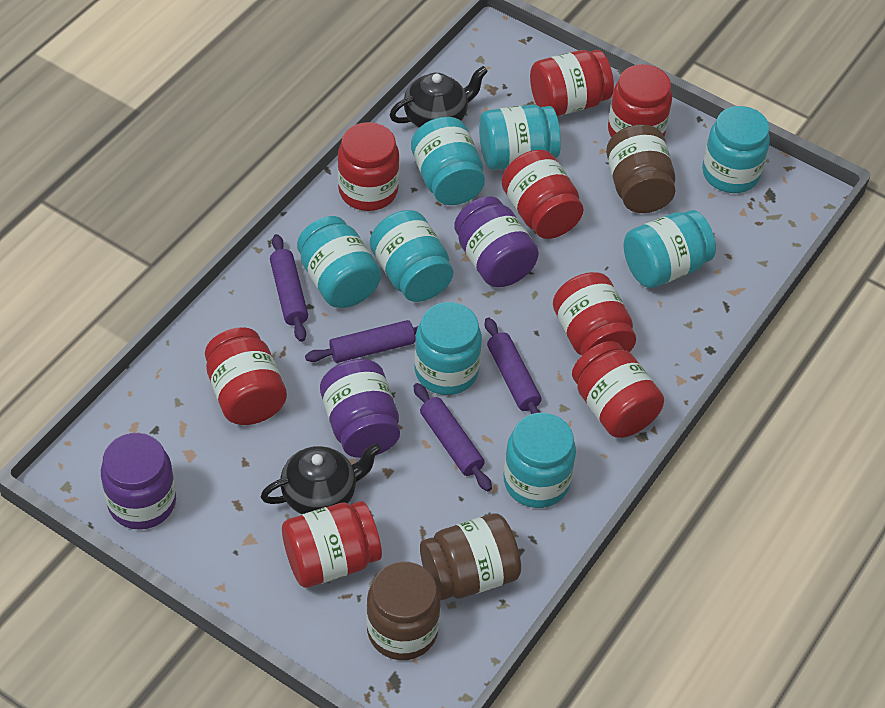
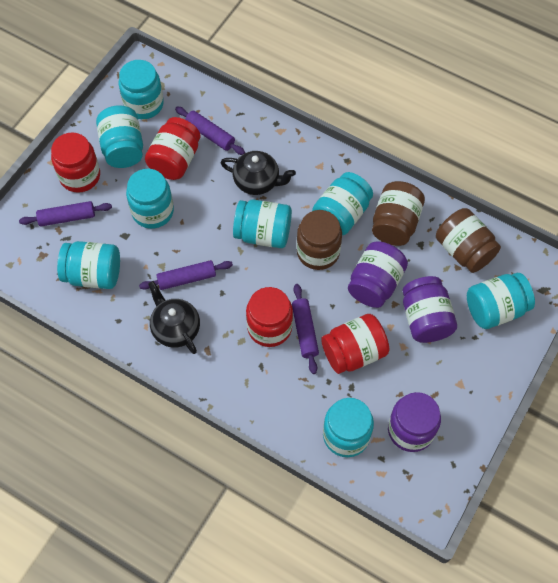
red jar: [205,327,287,425] [282,501,382,588] [338,122,399,211] [501,150,584,239] [530,50,614,116] [553,272,636,356] [572,341,664,438] [608,64,672,138] = 8 -> [51,132,100,193] [145,117,200,180] [246,287,293,347] [321,314,389,374] = 4

